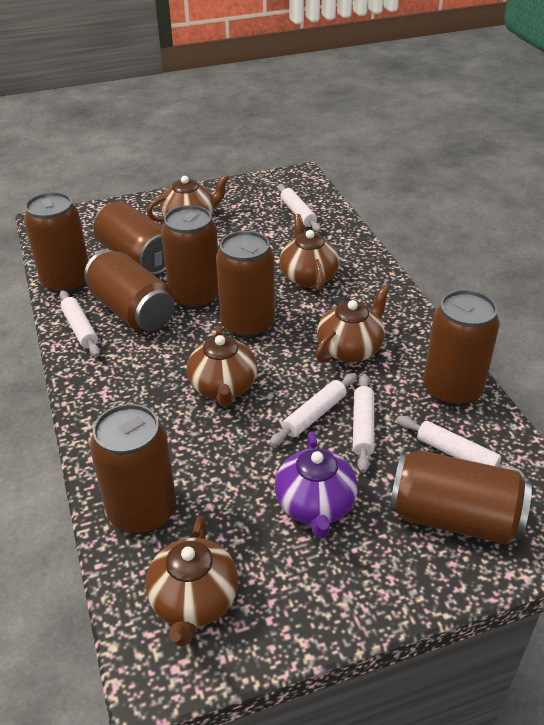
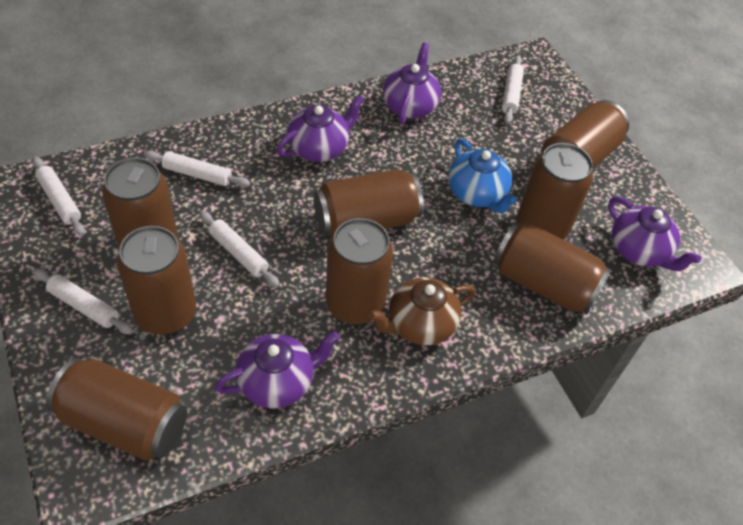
blue teapot: none = 0 -> [448,139,517,213] = 1
brown teapot: [145,516,238,646] [147,174,230,222] [187,325,257,407] [279,214,340,291] [316,285,390,363] = 5 -> [368,277,476,345] = 1
purple teapot: [275,431,358,538] = 1 -> [215,332,340,408] [277,95,365,162] [383,43,441,124] [608,197,701,271] = 4

